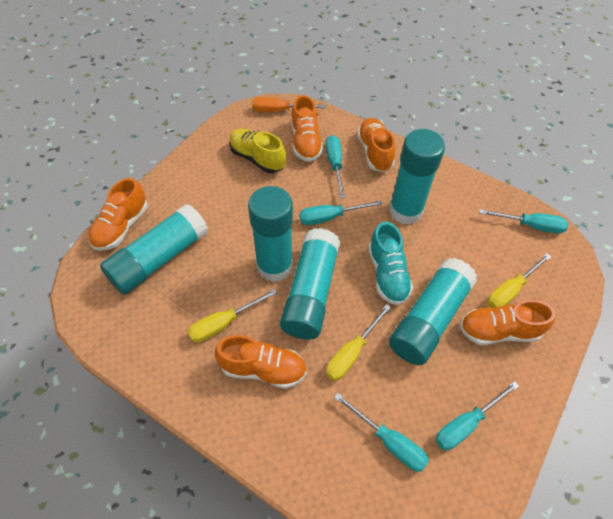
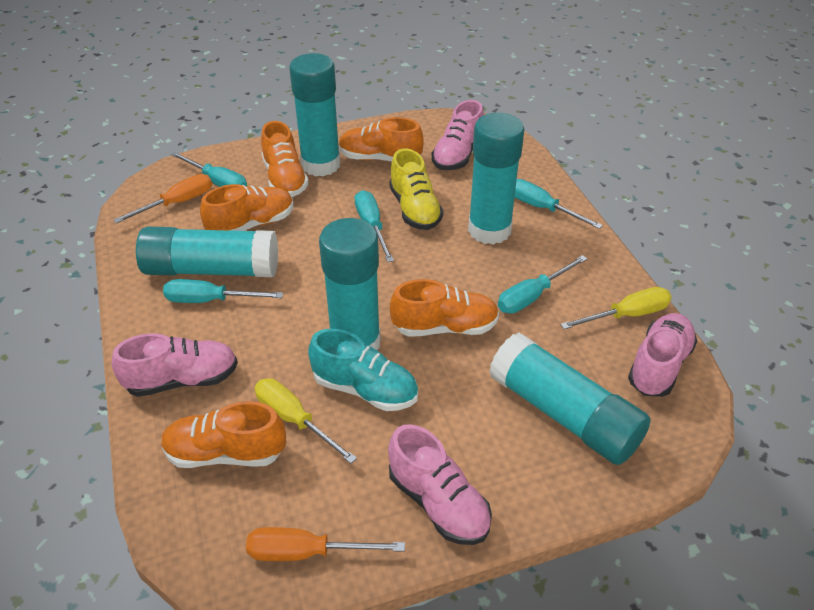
orange screwdriver: [252,97,326,112] = 1 -> [113,174,212,224] [246,527,405,561] = 2
pink shoe: none = 0 -> [112,333,238,397] [388,424,492,545] [432,100,484,170] [628,313,697,397] = 4
yellow screwdriver: [188,289,277,343] [326,304,391,381] [487,253,551,308] = 3 -> [255,378,357,464] [560,287,672,329] = 2

